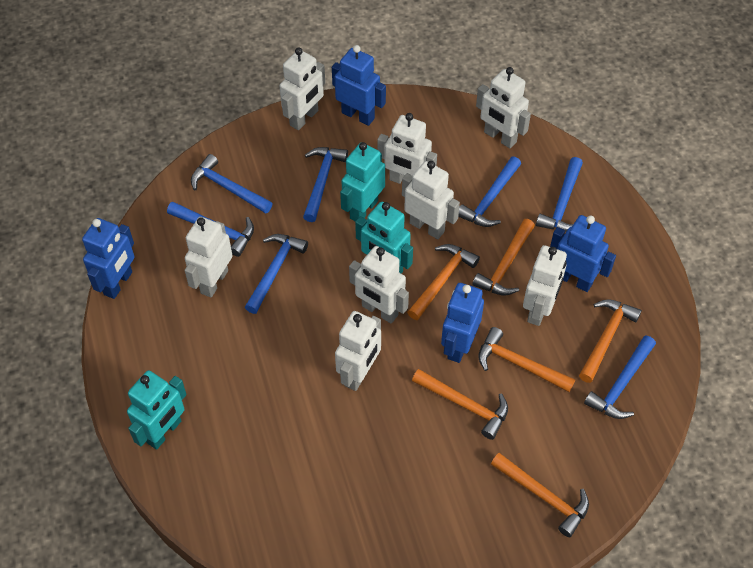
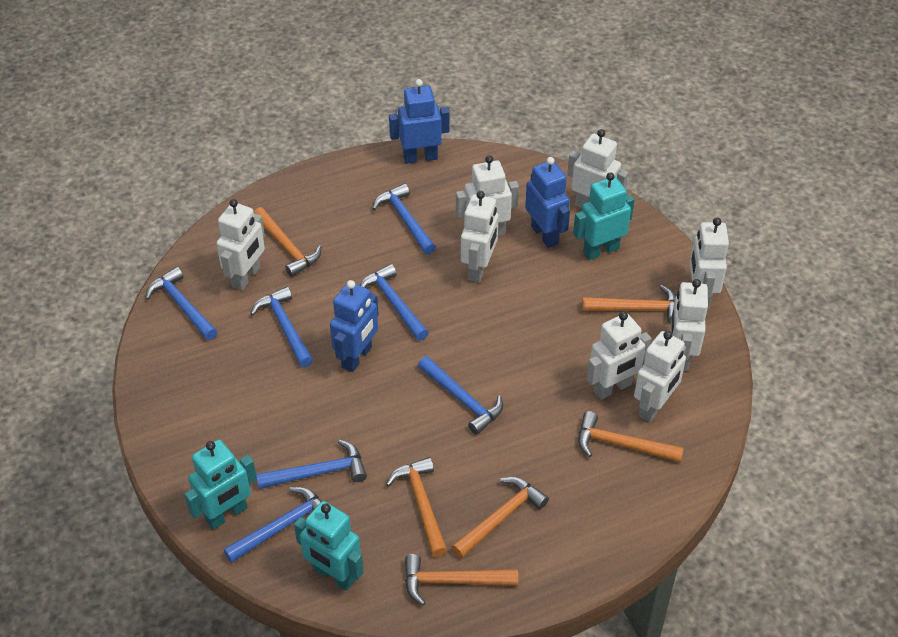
blue robot: [82,218,135,299] [332,45,386,126] [441,283,484,363] [550,215,616,292] = 4 -> [330,280,379,372] [389,79,450,164] [525,157,570,248] = 3

